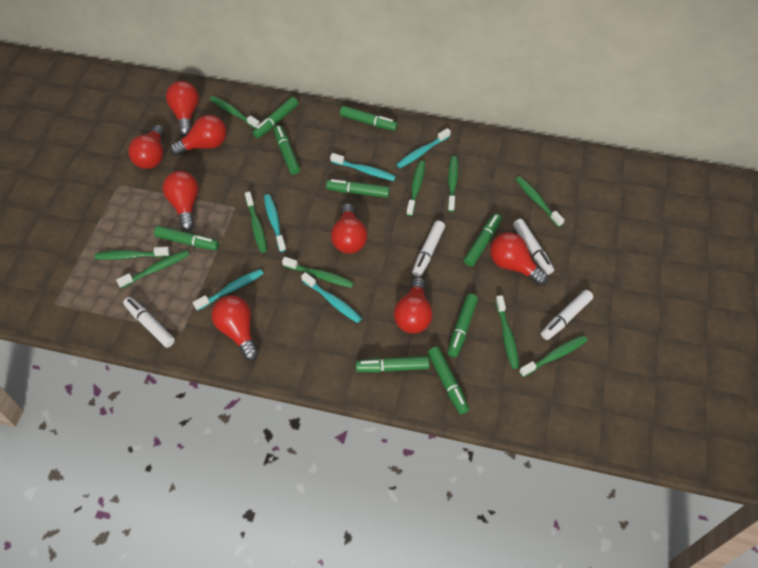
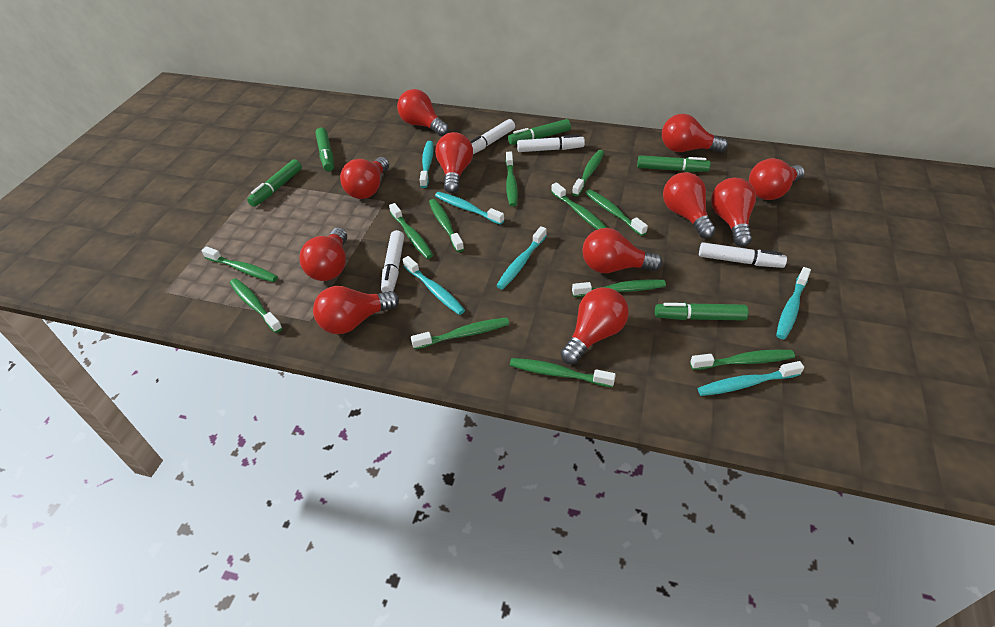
green marker: [154,226,219,250] [253,97,298,138] [274,125,300,175] [326,179,390,198] [340,106,398,131] [356,356,430,373] [428,347,469,414] [447,294,478,357] [464,213,502,267] = 9 -> [247,159,302,207] [315,128,334,171] [508,119,571,145] [637,155,711,172] [655,303,748,321] = 5
green toothbrush: [95,247,170,260] [116,250,190,288] [210,96,260,129] [245,192,267,253] [282,257,354,288] [406,161,425,216] [447,156,458,212] [495,295,519,369] [516,176,564,227] [519,335,587,377] = 10 -> [201,246,278,282] [230,278,282,333] [389,203,433,259] [411,317,509,349] [429,199,464,252] [505,152,518,207] [510,358,616,387] [551,182,607,230] [572,150,604,196] [572,279,666,297] [585,189,648,236] [690,350,795,370] = 12
red light bulb: [128,125,165,169] [163,171,199,231] [166,81,199,136] [170,115,227,156] [212,295,259,361] [331,203,367,254] [394,277,433,334] [490,232,548,286] = 8 -> [299,228,347,281] [313,286,399,334] [340,157,389,199] [397,89,449,136] [435,132,473,193] [561,287,629,364] [582,228,663,273] [662,114,728,153] [663,172,716,238] [711,178,756,247] [749,158,805,200] = 11
turquoise toothbrush: [193,269,264,311] [264,194,286,252] [301,272,362,323] [330,153,396,181] [396,128,451,168] = 5 -> [403,256,465,315] [420,141,434,188] [435,192,504,225] [496,226,547,289] [698,361,804,396] [776,267,811,339] = 6

